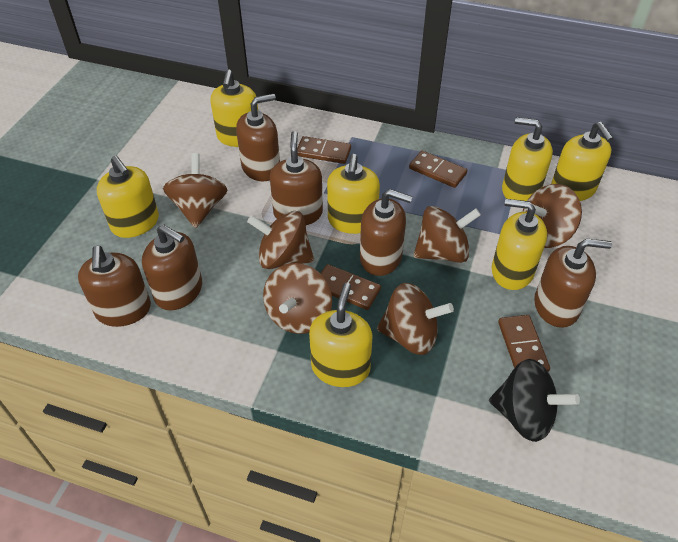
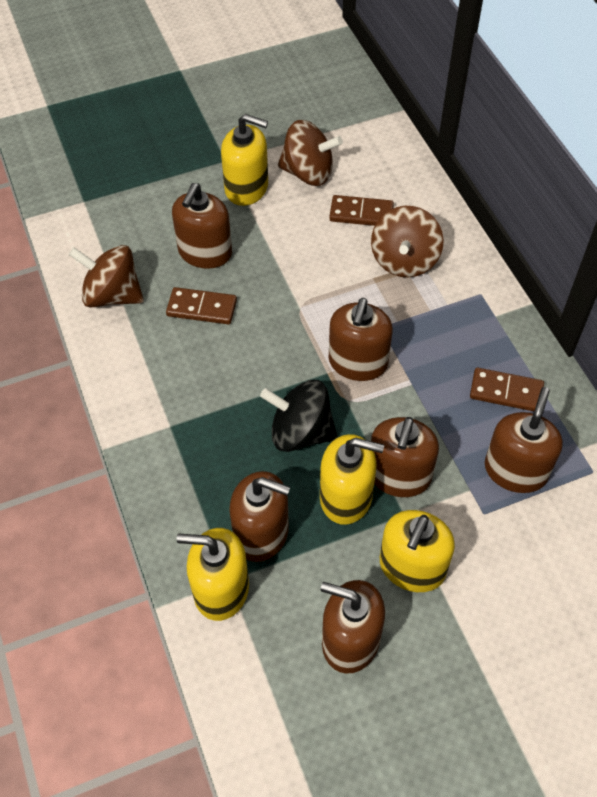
brown domino: [297,136,351,164] [320,264,381,310] [409,151,467,188] [498,315,550,372] = 4 -> [166,287,237,324] [329,195,394,226] [470,368,544,411] = 3
brown spinning top: [163,153,227,228] [247,211,314,269] [263,263,332,334] [377,283,454,355] [413,206,481,263] [522,184,582,248] = 6 -> [69,245,144,308] [278,120,343,186] [371,206,444,277] = 3
yellow soap dispenser: [97,156,159,238] [210,69,258,147] [309,283,373,387] [327,154,380,234] [492,199,547,290] [502,117,553,201] [551,122,613,201] = 7 -> [176,528,249,621] [221,114,268,206] [320,434,384,525] [380,510,455,592] = 4

